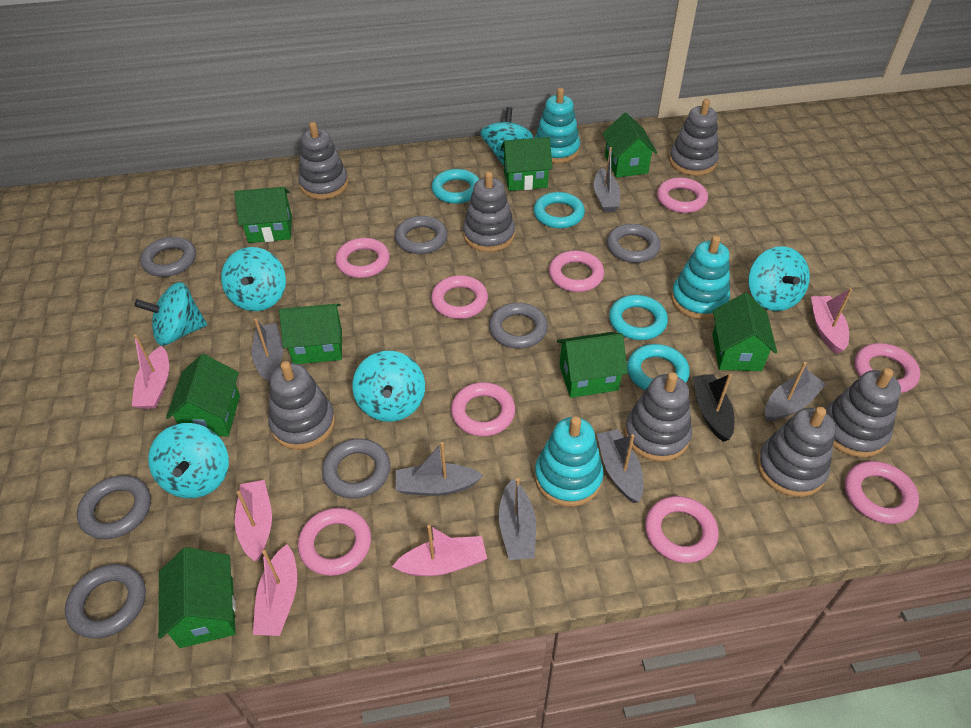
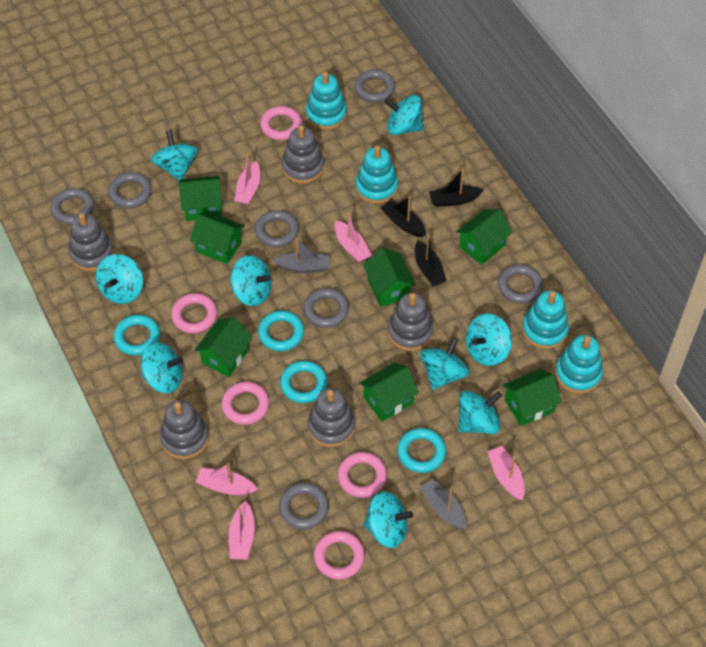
black boat: [693,374,734,442] = 1 -> [381,197,426,237] [415,235,447,286] [429,169,484,207] = 3
green house: [158,547,236,648] [166,354,240,436] [234,187,292,243] [279,304,342,364] [501,137,553,191] [557,332,628,398] [602,113,657,178] [712,293,777,371] = 8 -> [179,176,222,221] [190,212,244,264] [195,317,253,377] [359,362,419,422] [363,248,415,307] [456,209,513,265] [503,369,562,426] = 7
grey boat: [252,318,283,383] [396,442,483,496] [499,478,536,560] [594,147,620,212] [597,429,643,503] [765,362,826,421] = 6 -> [273,237,330,273] [420,479,467,529] = 2
grey stacking toy: [268,361,335,450] [298,122,349,199] [463,171,515,252] [624,372,692,462] [669,99,719,176] [757,407,835,497] [826,368,901,458] = 7 -> [69,213,114,271] [160,400,209,459] [282,125,324,184] [308,388,355,447] [388,293,434,351] = 5
pink ring: [298,508,371,576] [335,238,390,278] [431,275,488,319] [451,382,515,436] [549,251,604,292] [645,496,718,563] [657,177,708,213] [845,461,919,524] [855,343,920,393] = 9 -> [171,293,217,333] [221,382,269,425] [260,106,302,140] [314,531,365,580] [338,452,387,498] = 5
turquoise spinning top: [134,282,207,346] [148,423,229,498] [221,247,286,311] [352,351,425,422] [480,107,533,165] [748,246,810,311] = 6 -> [96,254,143,304] [141,342,183,393] [151,130,198,180] [231,255,272,306] [363,491,413,548] [385,95,424,135] [420,337,469,390] [458,391,502,434] [466,313,512,366] = 9
turquoise stacking toy: [534,88,580,163] [535,416,604,507] [671,235,730,320] = 3 -> [306,72,347,130] [355,145,398,204] [522,291,569,349] [555,335,603,394] = 4

